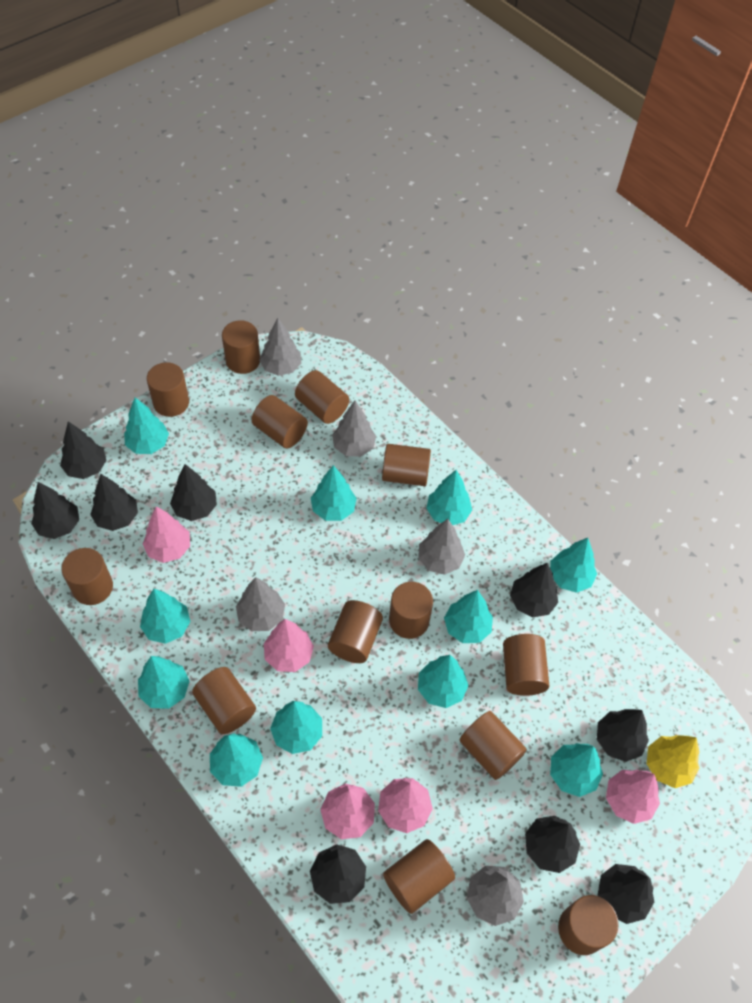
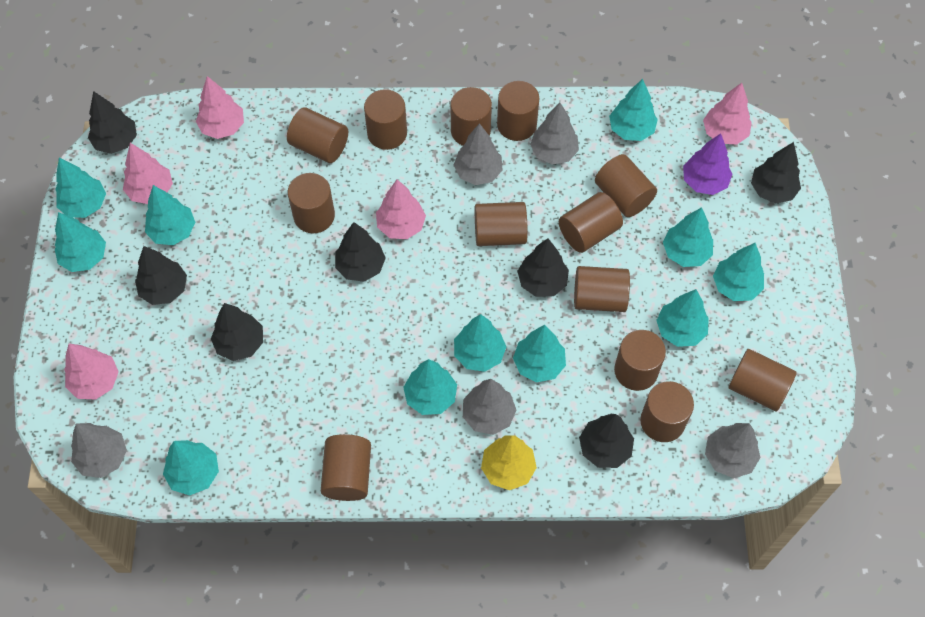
black tree: [31,482,79,539] [60,421,107,479] [90,474,138,531] [170,464,217,521] [310,844,366,904] [510,563,558,617] [525,816,580,873] [597,709,649,762] [598,864,654,924] = 9 -> [88,91,137,154] [135,246,187,305] [211,303,263,361] [335,222,386,282] [517,238,569,297] [579,414,634,468] [751,142,801,203] = 7
purple tree: none = 0 -> [683,133,732,195] = 1

